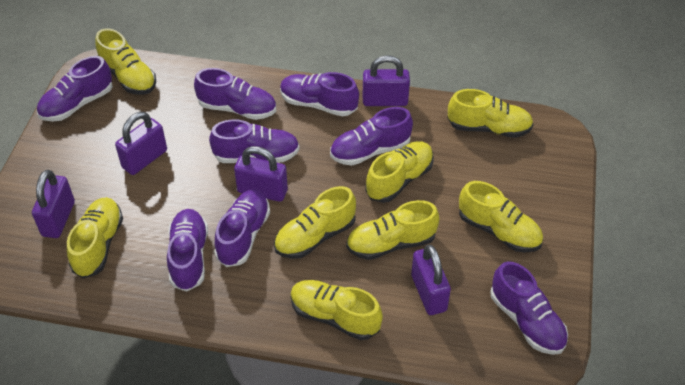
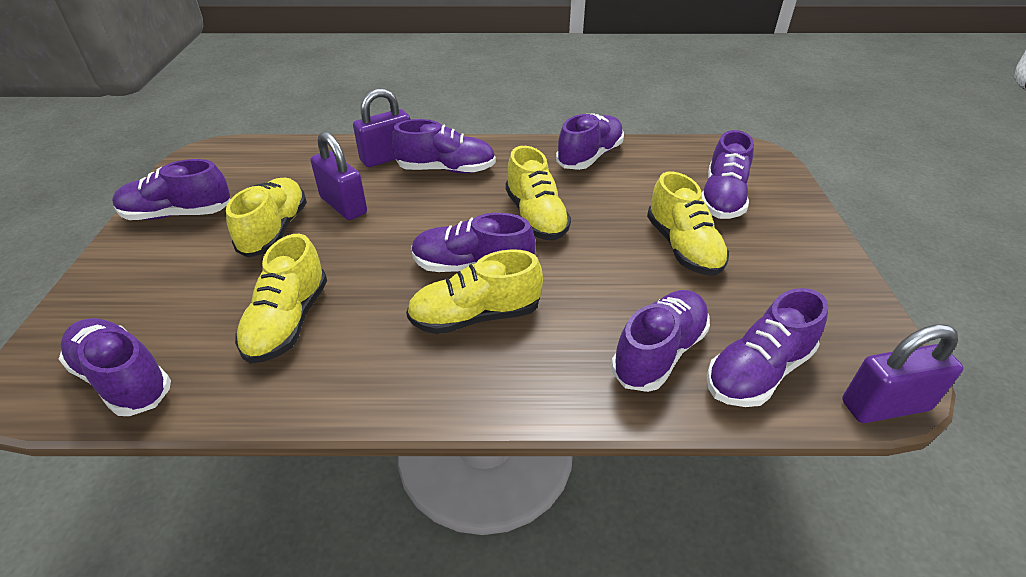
purple padlock: [32,170,75,238] [115,112,167,175] [234,146,288,202] [363,55,410,106] [411,244,451,315] = 5 -> [311,131,367,220] [353,88,410,167] [842,324,964,423] = 3
yellow shoe: [67,197,123,278] [96,28,156,95] [274,186,356,259] [290,280,383,340] [346,200,439,260] [365,141,434,203] [448,89,534,138] [459,181,543,253] = 8 -> [226,178,307,257] [235,234,327,364] [406,249,543,334] [505,146,571,241] [647,171,729,276] = 5

